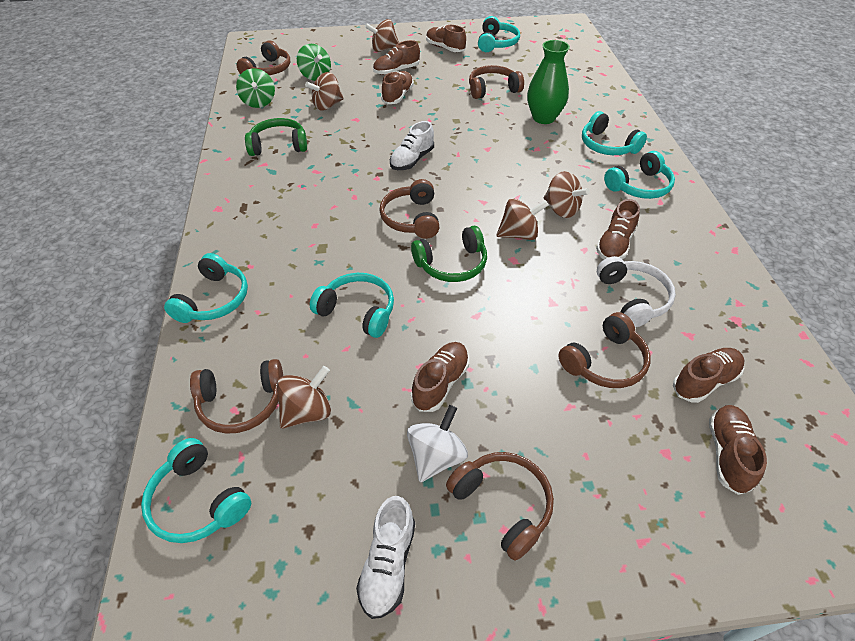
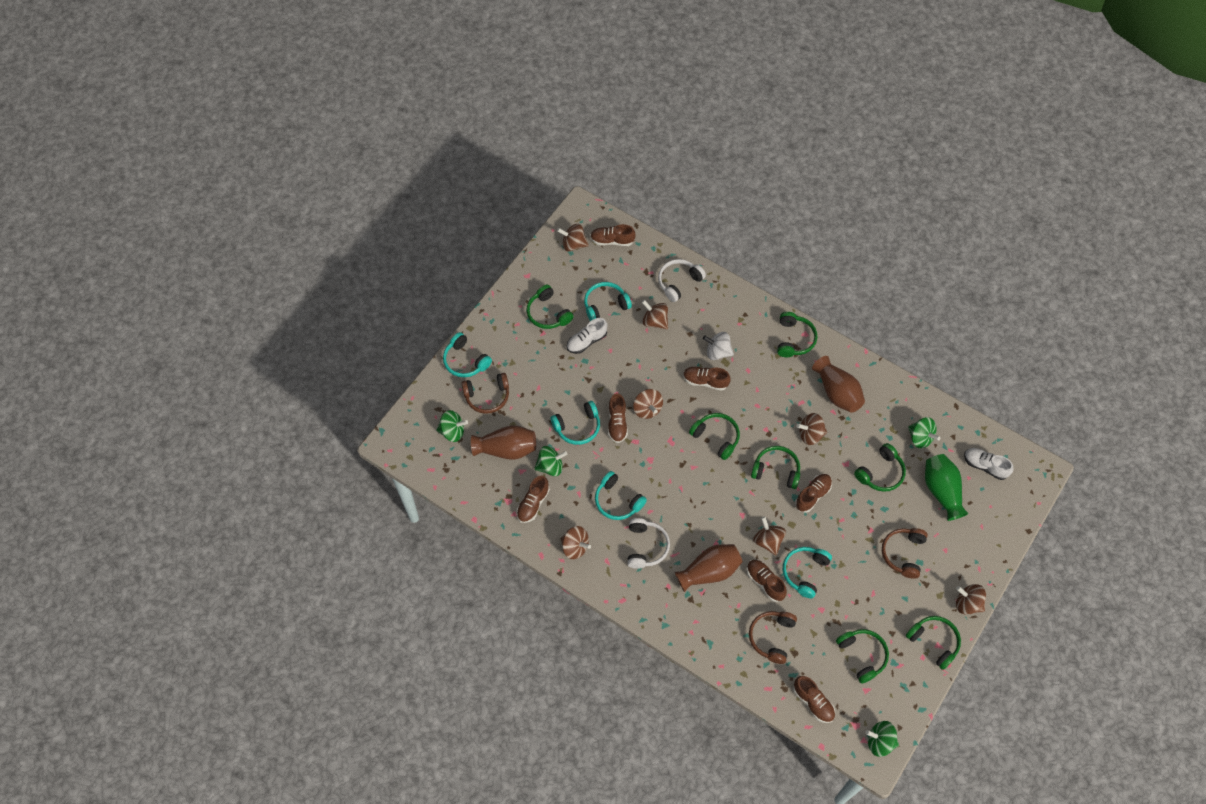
brown headphones: [190,359,283,434] [236,41,290,75] [379,179,439,239] [446,452,554,560] [469,65,524,99] [558,312,651,388] = 6 -> [461,373,509,414] [749,611,797,664] [882,528,928,579] = 3
brown spinning top: [277,366,331,429] [305,72,344,111] [365,19,399,52] [496,198,549,240] [544,171,590,218] = 5 -> [557,224,589,252] [561,526,591,559] [633,389,663,419] [642,300,668,329] [753,517,786,555] [796,413,827,445] [956,584,986,615] = 7
brown vase: none = 0 -> [471,425,536,460] [675,544,743,592] [812,356,865,413] = 3
green headphones: [245,118,307,156] [411,226,487,282] = 2 -> [527,285,574,329] [689,413,740,460] [751,446,800,489] [777,312,817,357] [836,629,889,684] [854,443,906,492] [906,616,961,670] = 7
green spinning top: [236,68,275,108] [297,44,331,81] = 2 -> [436,410,468,442] [534,446,568,476] [865,721,899,757] [908,417,940,448] = 4
turquoise headphones: [141,438,251,543] [164,253,248,323] [310,273,394,338] [478,16,520,52] [582,111,647,155] [604,151,675,199] = 6 -> [443,332,492,377] [551,401,600,445] [584,282,632,321] [595,471,647,520] [783,547,832,599] = 5
white headphones: [597,256,676,328] = 1 -> [627,518,670,569] [658,259,706,302] = 2

